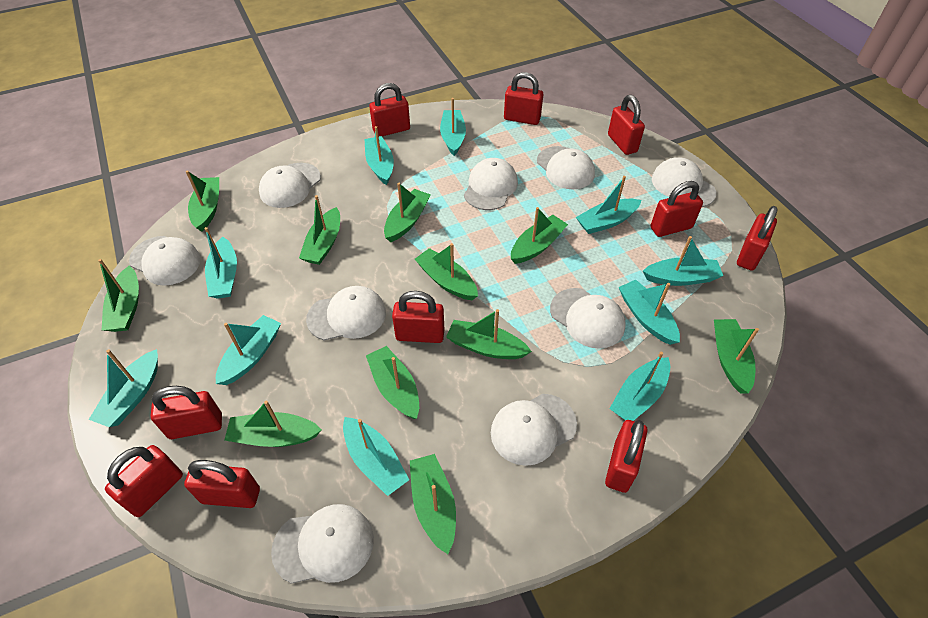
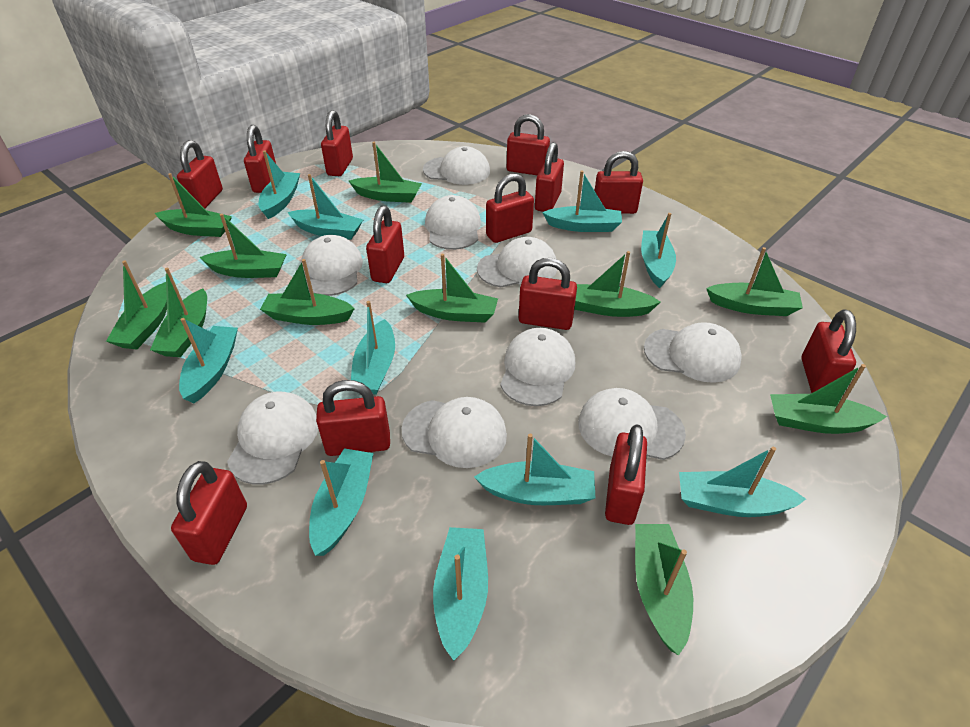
red padlock: [105,445,183,517] [151,386,222,439] [184,460,260,508] [369,83,410,136] [392,291,444,343] [504,72,543,125] [605,420,648,493] [608,95,645,155] [650,181,703,237] [737,206,778,271] = 10 -> [171,461,247,565] [177,140,223,208] [244,125,276,193] [316,380,390,456] [321,110,353,176] [366,206,404,283] [486,174,534,243] [507,114,550,175] [519,258,577,330] [535,142,564,212] [595,151,643,214] [605,425,647,525] [802,309,856,393] = 13

